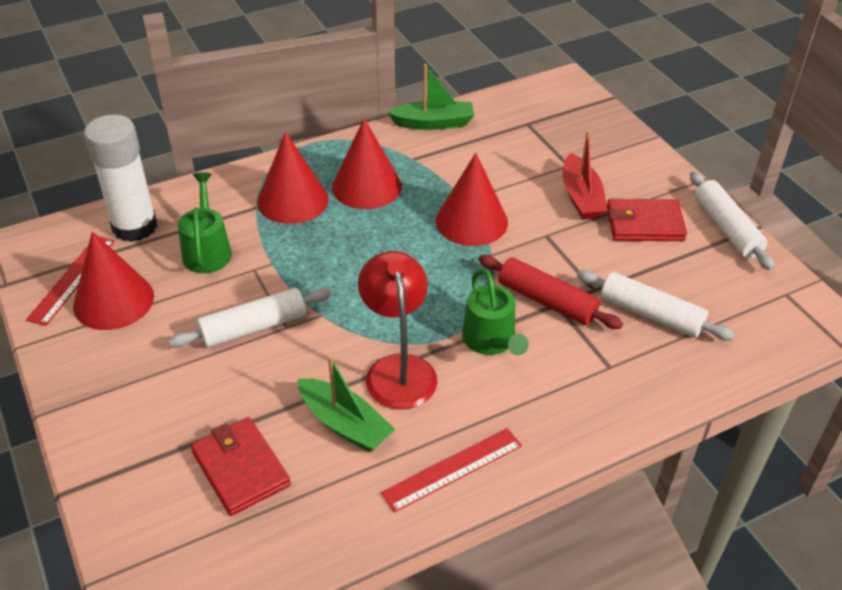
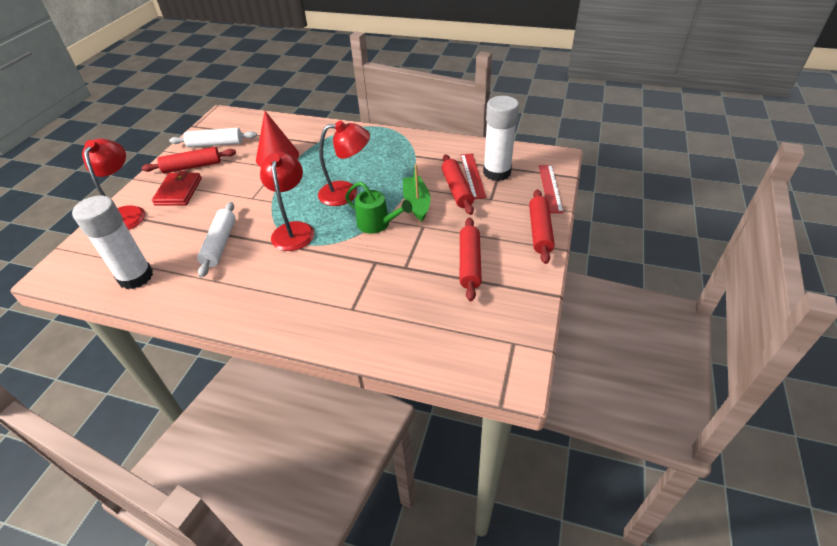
green boat: [298,356,395,452] [387,64,475,130] = 2 -> [403,164,431,221] = 1
green watering can: [178,172,232,273] [462,269,529,356] = 2 -> [345,182,412,234] = 1
red boat: [563,130,608,220] = 1 -> none = 0
red cone: [73,231,154,330] [257,132,329,224] [332,118,402,209] [436,153,508,246] = 4 -> [256,111,299,167] = 1
red lamp: [358,251,437,410] = 1 -> [82,139,145,230] [260,152,314,251] [318,121,370,206] = 3
red rolling pin: [478,255,623,329] = 1 -> [141,147,236,174] [442,154,474,215] [460,218,482,301] [529,189,555,264] = 4
red wallet: [191,417,291,516] [607,199,687,241] = 2 -> [152,171,202,206] = 1
white glue stick: [84,115,157,242] = 1 -> [72,196,153,289] [483,96,519,181] = 2
white rolling pin: [168,288,332,348] [577,270,735,340] [690,171,775,271] = 3 -> [169,128,257,148] [197,202,236,278] = 2

